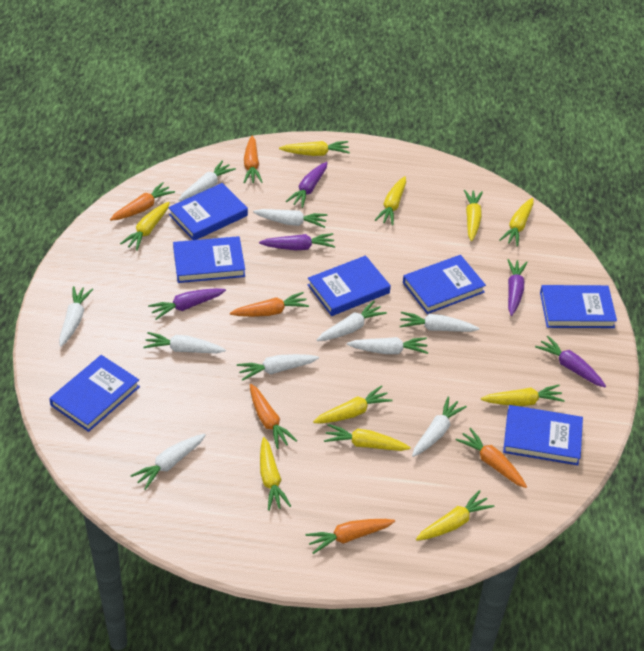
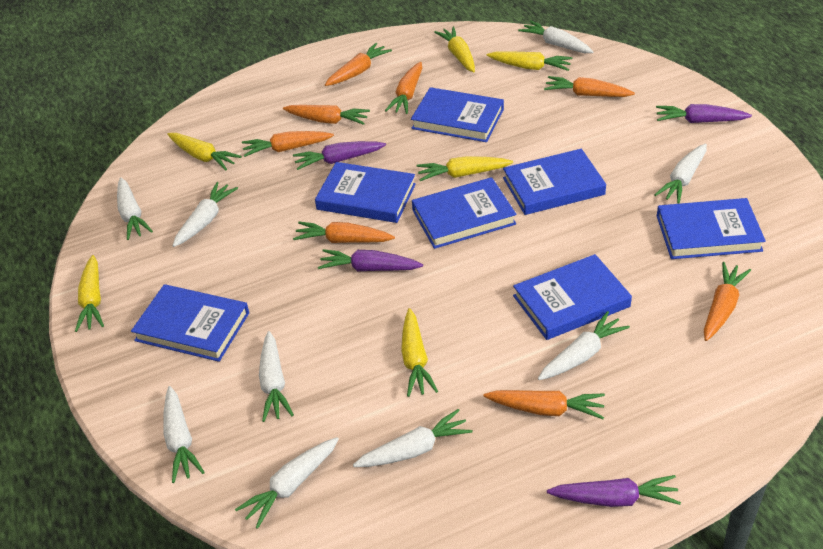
orange carrot: [110,182,175,221] [230,292,309,317] [244,136,263,183] [250,384,297,449] [305,519,395,554] [456,428,527,488] = 6 -> [242,131,334,157] [283,105,370,125] [293,222,395,243] [325,43,392,86] [385,62,422,114] [483,390,605,419] [544,76,635,97] [704,262,751,341] = 8
purple carrot: [148,288,226,320] [259,233,335,250] [286,162,327,208] [507,259,527,316] [535,336,606,387] = 5 -> [293,141,386,170] [318,249,423,271] [547,475,681,507] [656,104,752,123] = 4
white carrot: [59,286,93,347] [130,434,206,490] [144,332,226,353] [178,160,236,201] [237,354,319,381] [253,209,327,228] [317,301,387,341] [347,337,428,354] [400,312,480,332] [412,396,467,457] = 10 -> [117,178,153,240] [163,386,205,483] [173,182,238,247] [235,437,339,529] [259,331,294,422] [353,409,473,467] [518,20,594,53] [538,311,630,380] [654,143,707,204] = 9
yellow carrot: [120,202,170,251] [260,437,291,511] [279,141,350,156] [313,385,393,423] [324,424,411,451] [375,176,406,225] [416,490,494,541] [464,190,483,241] [481,385,565,406] [500,198,534,246] = 10 -> [75,255,104,332] [167,133,242,170] [401,308,438,397] [416,156,513,181] [434,26,475,73] [487,51,573,71] = 6

